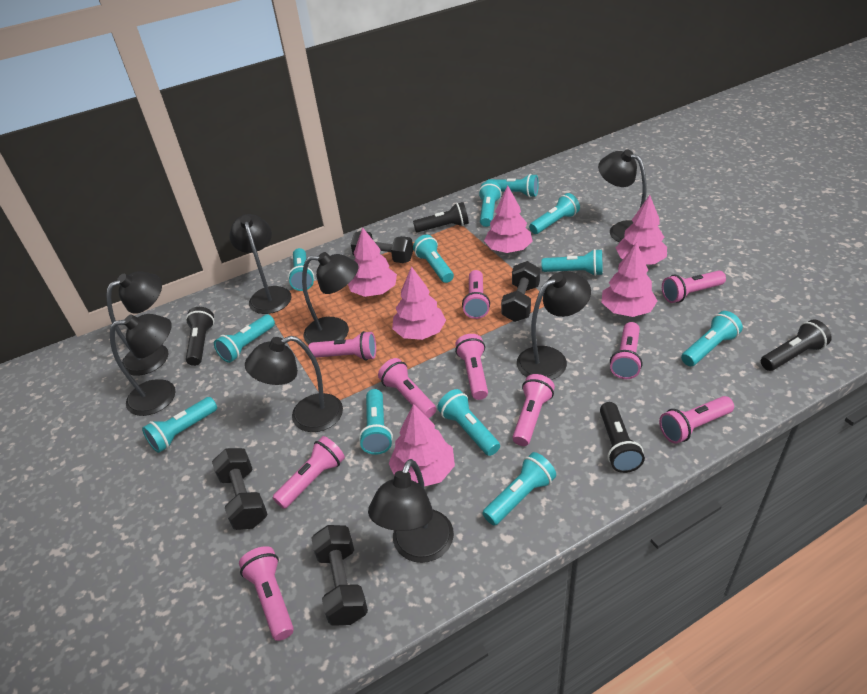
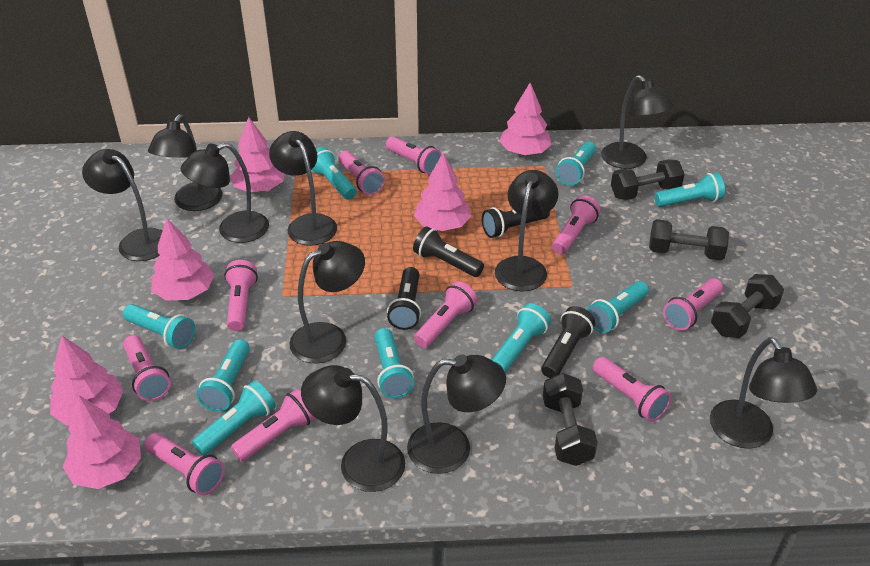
black lamp: [106,271,168,376] [110,314,176,416] [229,214,291,314] [245,336,343,432] [302,252,358,344] [368,459,454,563] [517,271,591,380] [598,150,647,243] = 8 -> [82,149,162,261] [148,114,223,211] [181,143,269,243] [269,131,337,246] [289,241,365,364] [301,365,405,492] [407,354,506,474] [495,170,558,291] [601,75,674,169] [710,337,817,449] = 10
turquoise flashlight: [142,397,217,453] [214,315,275,363] [288,248,314,291] [359,389,393,455] [413,235,454,283] [437,389,500,456] [478,181,502,227] [482,452,556,526] [487,174,539,197] [529,193,580,234] [542,249,603,276] [681,311,743,366] = 12 -> [123,304,195,349] [192,381,276,455] [197,339,250,412] [311,147,357,200] [375,328,414,398] [492,303,551,372] [556,141,596,186] [587,281,649,333] [654,173,725,207] = 9

